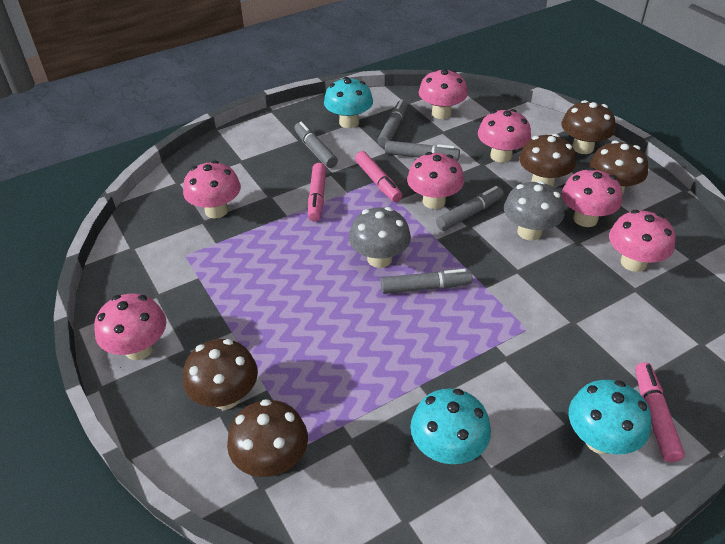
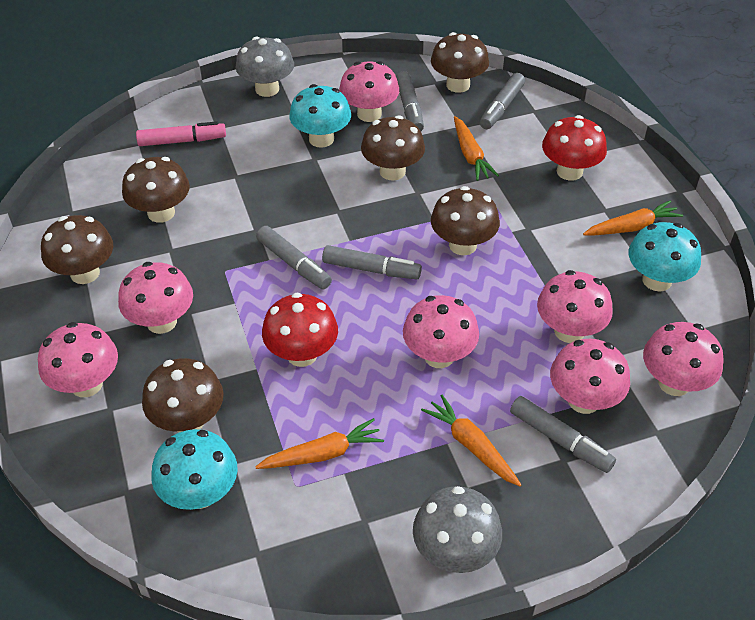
brown mushroom: [183,339,258,410] [227,399,308,477] [519,134,576,187] [561,100,615,154] [590,140,648,195] = 5 -> [41,215,113,284] [122,157,190,223] [142,358,224,433] [361,115,425,181] [431,32,489,93] [431,186,500,255] = 6
orange carrot: none = 0 -> [255,418,384,469] [421,395,522,486] [454,116,499,181] [583,200,683,235] = 4
pink marker: [308,163,326,221] [355,151,402,202] [635,362,685,462] = 3 -> [136,121,226,146] = 1
red mushroom: none = 0 -> [262,293,338,367] [542,115,607,181] = 2

